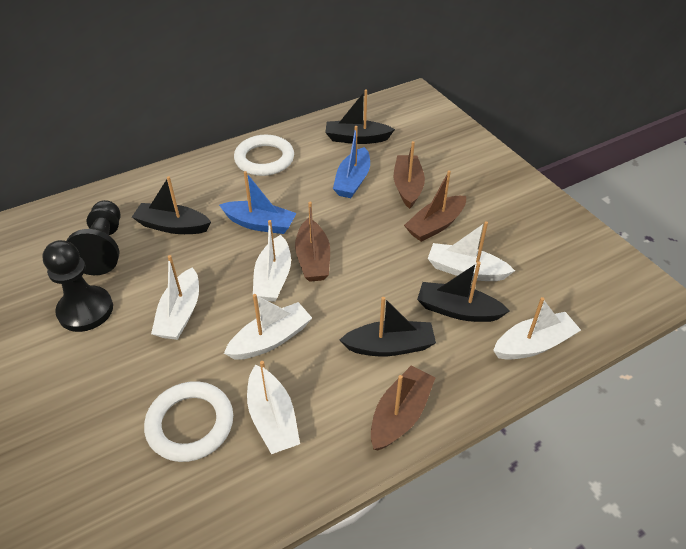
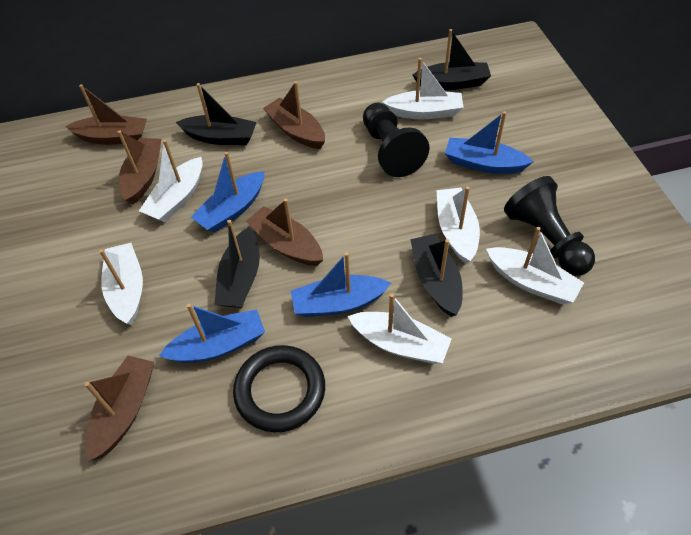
black ring: none = 0 -> [233,345,325,432] = 1
blue boat: [219,171,296,234] [333,126,370,198] = 2 -> [159,304,265,363] [191,152,264,233] [291,252,391,317] [445,111,534,174] = 4
brown boat: [295,202,330,282] [371,366,436,450] [394,141,425,209] [404,170,466,242] = 4 -> [65,84,147,145] [85,356,154,462] [117,130,161,205] [246,199,323,266] [263,81,325,149] = 5
white ring: [144,381,233,462] [234,135,294,176] = 2 -> none = 0

